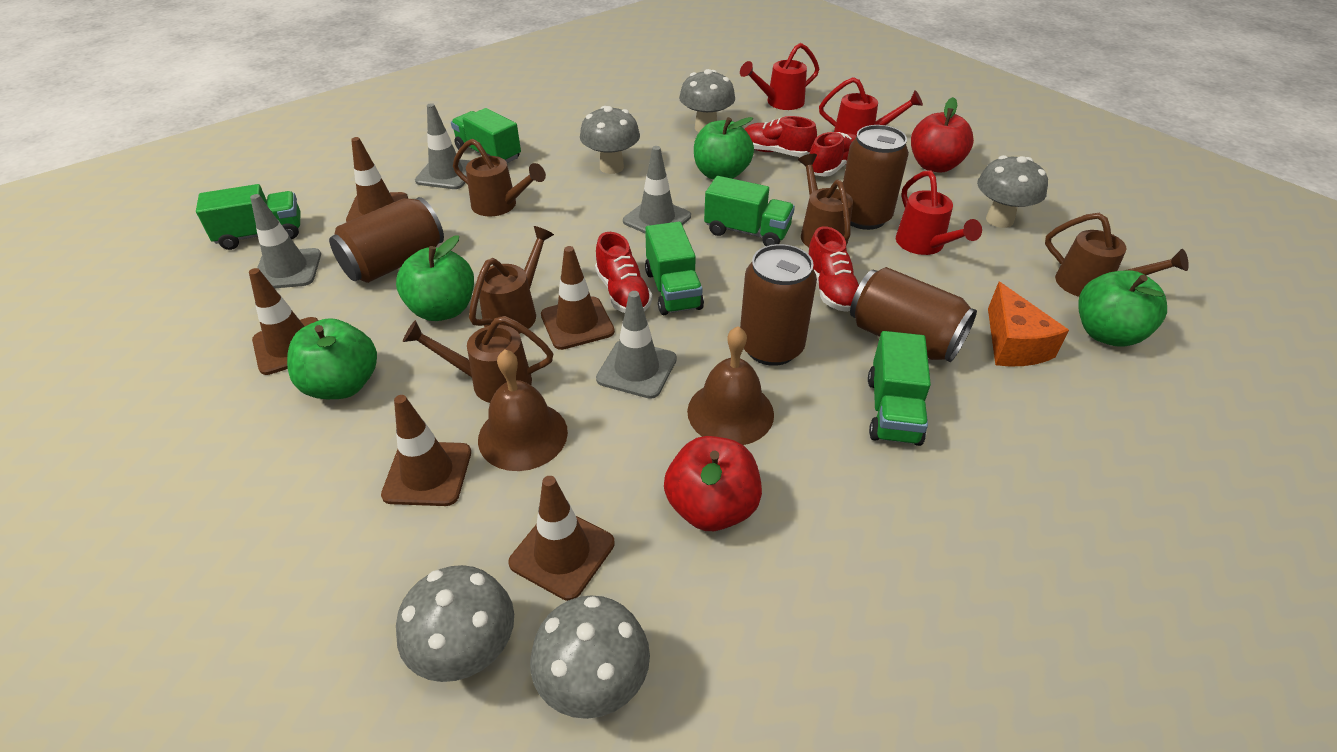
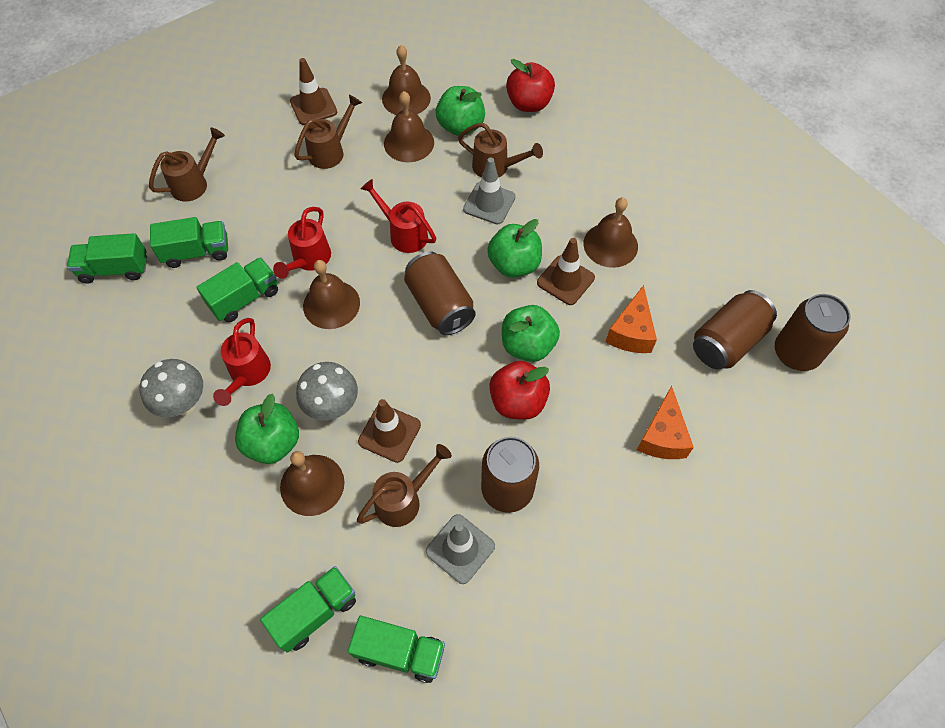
brown bell: [478,350,568,471] [687,326,774,445] = 2 -> [280,451,344,516] [303,260,360,329] [382,45,431,115] [384,91,434,162] [583,197,638,268] = 5
brown traffic cone: [249,268,319,375] [346,137,408,222] [381,395,471,506] [508,476,615,601] [541,246,615,350] = 5 -> [290,58,337,125] [358,399,421,463] [537,238,595,305] = 3
brown watering can: [403,316,553,403] [453,139,546,217] [469,226,554,334] [798,154,853,247] [1045,213,1189,297] = 5 -> [149,127,225,202] [294,95,362,169] [357,444,452,527] [458,123,543,178] = 4
grey mushroom: [396,565,514,682] [530,596,650,719] [580,106,640,174] [679,69,735,132] [977,155,1048,228] = 5 -> [140,359,203,417] [296,362,358,421] = 2
grey traffic cone: [250,194,321,288] [415,103,470,189] [596,291,677,399] [623,146,691,234] = 4 -> [426,514,495,584] [463,157,516,225] = 2
orange cheese: [988,282,1069,366] = 1 -> [606,285,657,353] [637,385,694,459] = 2
red shoe: [595,232,653,313] [745,116,817,157] [809,226,859,312] [810,132,857,177] = 4 -> none = 0

